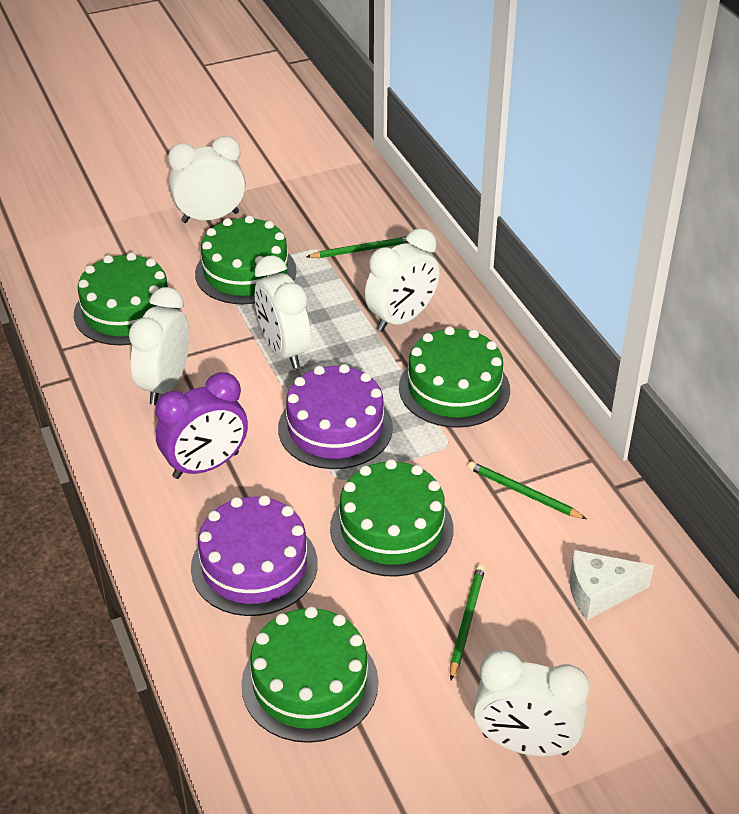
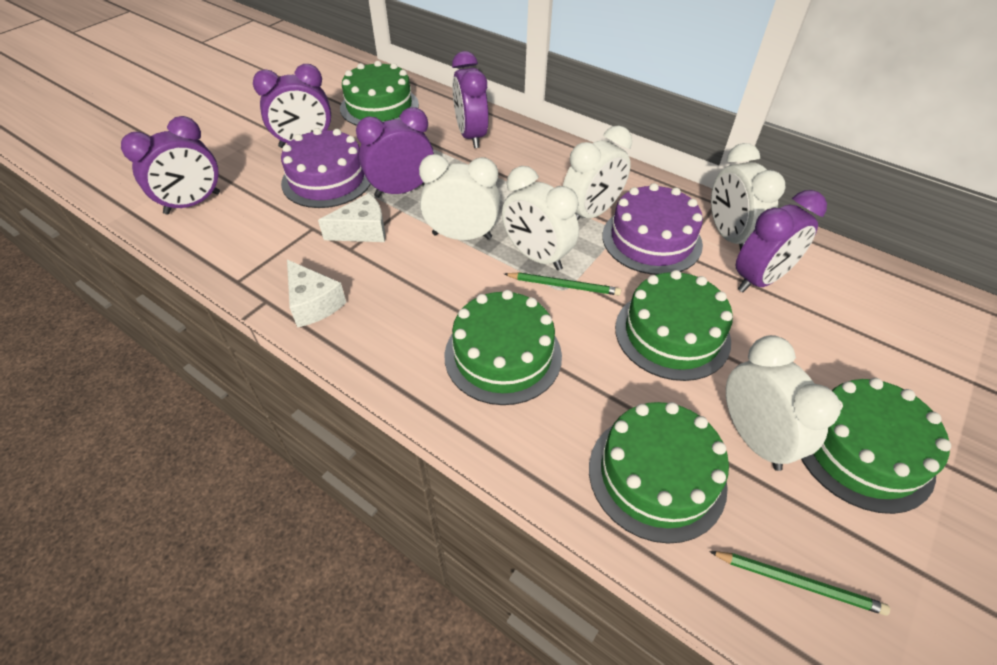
green pencil: [306,236,409,258] [450,565,485,680] [468,461,587,519] = 3 -> [504,272,621,295] [709,551,890,616] = 2
purple clock: [155,372,248,479] = 1 -> [121,116,220,215] [253,64,331,148] [356,107,434,198] [452,51,489,148] [736,190,827,292] = 5
white cheese: [570,550,654,620] = 1 -> [287,260,347,328] [318,193,385,242] = 2

